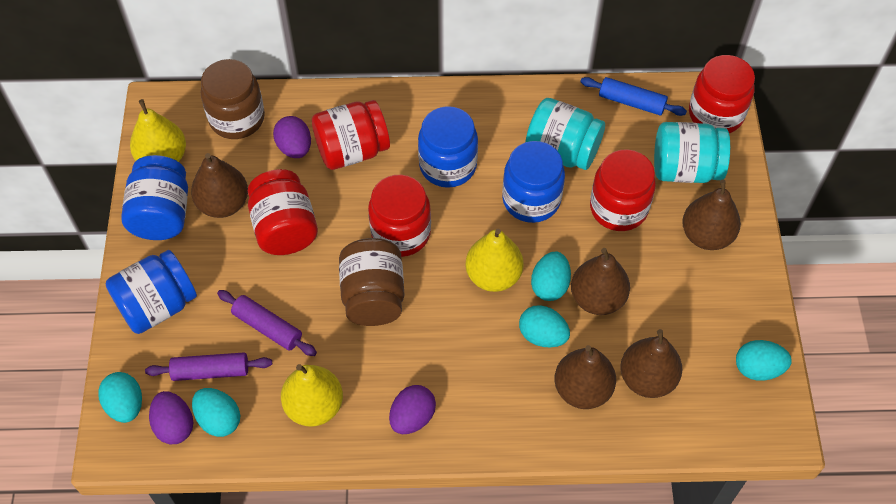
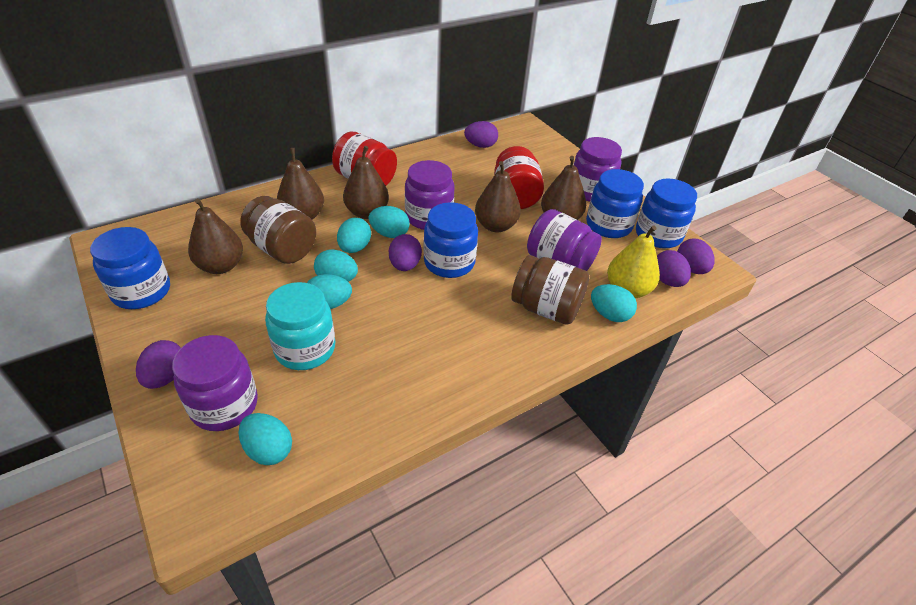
blue rolling pin: [580,77,687,116] = 1 -> none = 0
purple egg: [149,391,193,444] [273,116,311,158] [389,385,436,434] = 3 -> [136,340,181,389] [389,234,422,271] [464,121,498,148] [657,250,691,287] [677,238,715,274] = 5
purple jar: none = 0 -> [172,335,258,431] [405,160,454,230] [527,209,602,271] [574,137,622,202] = 4
purple rolling pin: [145,352,272,381] [217,290,317,356] = 2 -> none = 0
red jar: [248,169,318,255] [312,100,390,170] [368,175,431,257] [590,149,656,231] [689,55,755,133] = 5 -> [332,132,397,186] [494,146,544,209] = 2
turquoise egg: [98,372,142,423] [192,388,240,437] [519,305,570,347] [531,252,571,301] [736,340,792,381] = 5 -> [238,413,292,465] [307,274,352,309] [314,249,358,282] [337,218,371,253] [369,206,410,238] [591,284,637,322] = 6
turquoise jar: [525,98,605,170] [654,122,730,183] = 2 -> [265,282,335,370] = 1
yellow pear: [130,99,186,162] [281,364,343,427] [466,229,523,292] = 3 -> [607,226,660,298] = 1

